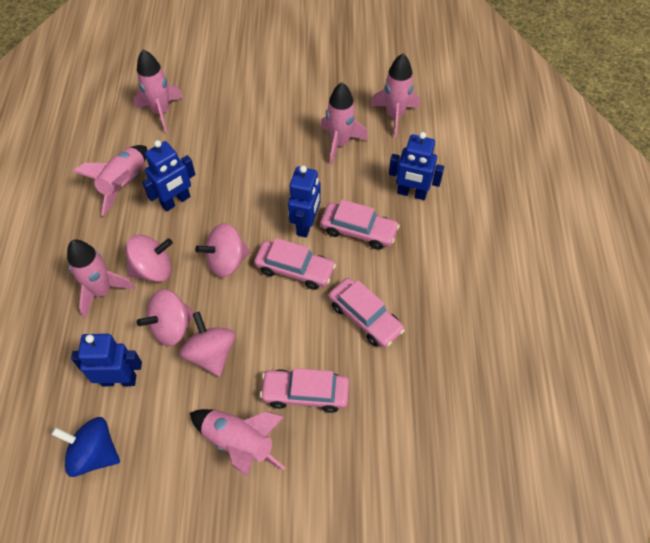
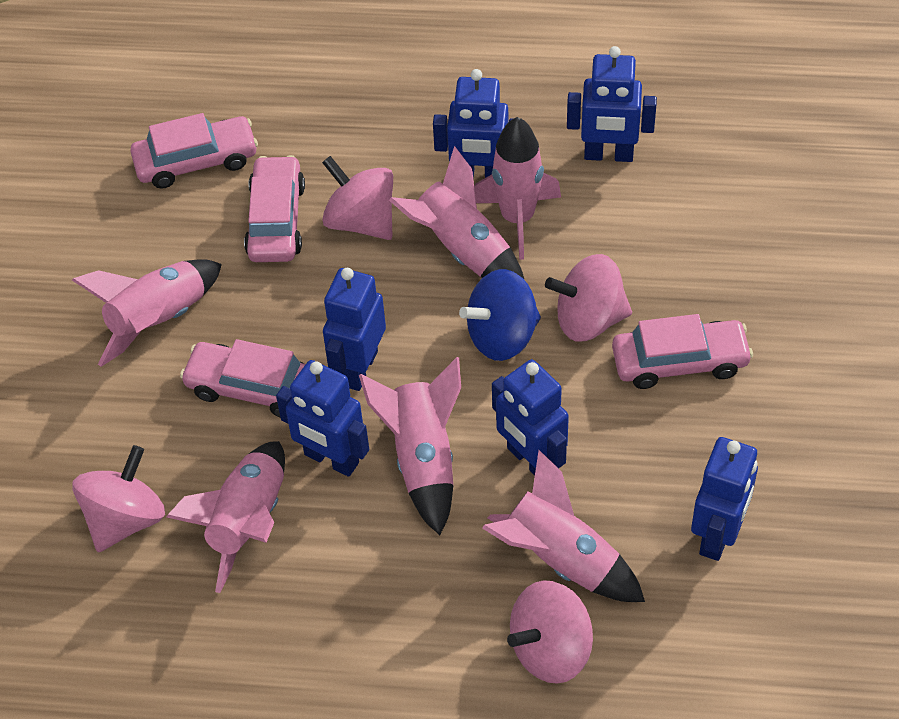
blue robot: [71,334,142,386] [142,140,195,211] [288,165,321,237] [389,132,444,200] = 4 -> [276,360,369,477] [323,268,386,391] [433,69,513,178] [492,359,569,476] [567,46,657,162] [691,437,758,561] = 6

